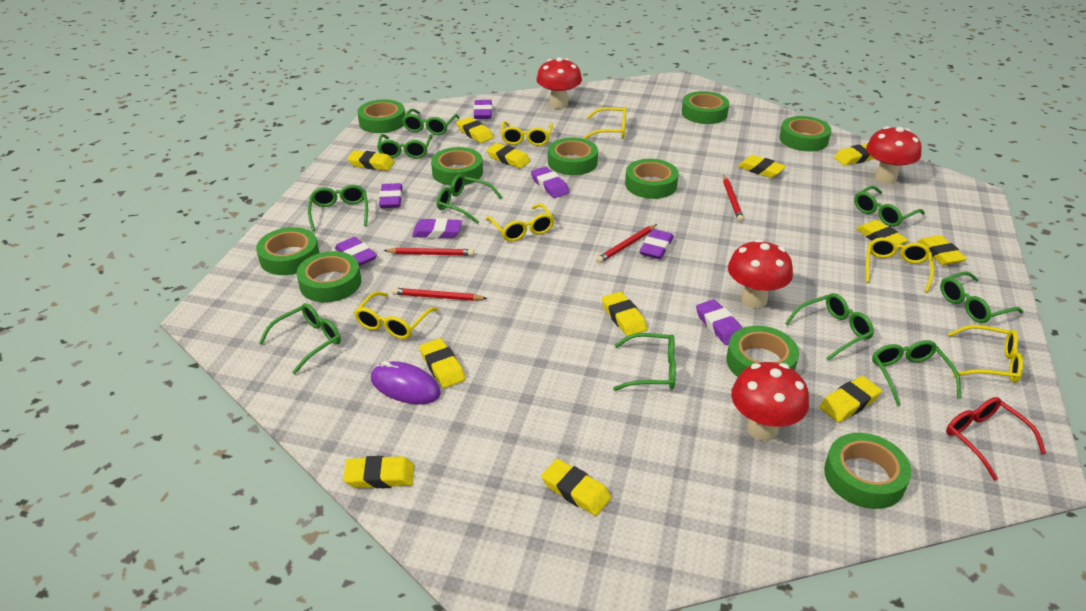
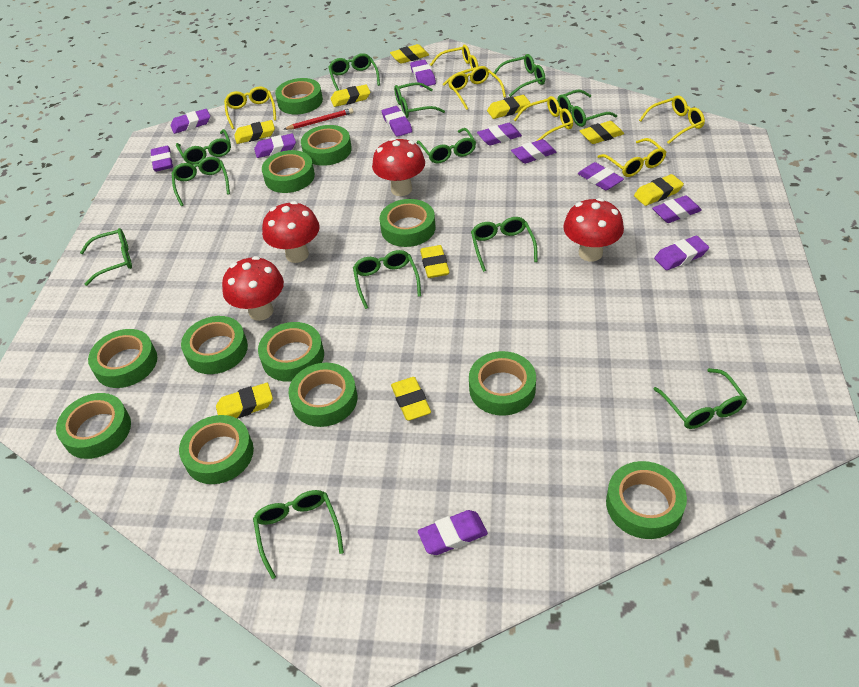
green glasses: [259,303,341,374] [308,185,368,231] [377,134,432,159] [402,109,459,135] [437,174,502,224] [613,333,676,391] [785,293,874,361] [854,186,925,227] [872,340,961,406] [940,271,1024,323] = 10 -> [80,228,132,286] [172,157,230,206] [176,129,231,165] [253,490,344,579] [328,53,380,91] [353,250,421,309] [394,82,445,118] [417,128,476,164] [471,217,538,272] [493,54,545,97] [557,90,617,127] [654,368,747,429] = 12
green tape: [256,227,319,275] [297,251,361,302] [357,99,405,133] [431,147,483,186] [548,137,598,175] [625,159,679,199] [682,91,729,124] [726,326,799,377] [779,116,831,151] [824,433,912,509] = 10 -> [56,393,131,459] [88,329,157,388] [179,415,254,484] [181,316,248,374] [258,322,324,382] [262,150,315,193] [275,78,323,115] [288,363,357,427] [301,125,352,166] [379,199,435,247] [469,351,536,416] [606,461,687,539] = 12
purple eraser: [335,237,377,266] [379,183,402,208] [412,218,462,239] [473,100,492,119] [531,167,569,198] [639,229,674,259] [696,300,742,345] = 7 -> [151,146,173,172] [171,109,210,134] [254,134,296,158] [382,106,412,137] [410,60,436,87] [418,510,488,555] [477,123,522,146] [511,139,557,164] [578,162,624,190] [652,196,702,223] [654,236,709,270] = 11
purple mouse: [371,361,441,404] = 1 -> none = 0
red glasses: [946,397,1046,481] = 1 -> none = 0
red pencil: [383,248,474,256] [392,288,488,301] [596,224,657,263] [723,175,744,222] = 4 -> [284,108,353,130] = 1
yellow eraser: [343,456,414,488] [347,150,394,171] [419,338,466,388] [456,117,494,143] [486,143,530,168] [541,459,612,516] [602,292,647,336] [738,155,786,178] [819,376,882,422] [834,144,875,166] [856,220,908,245] [917,235,967,265] = 12 -> [216,383,273,418] [234,120,275,144] [331,84,370,107] [390,44,429,64] [391,377,431,421] [420,245,450,278] [487,95,530,119] [580,121,624,144] [634,174,684,206] = 9

